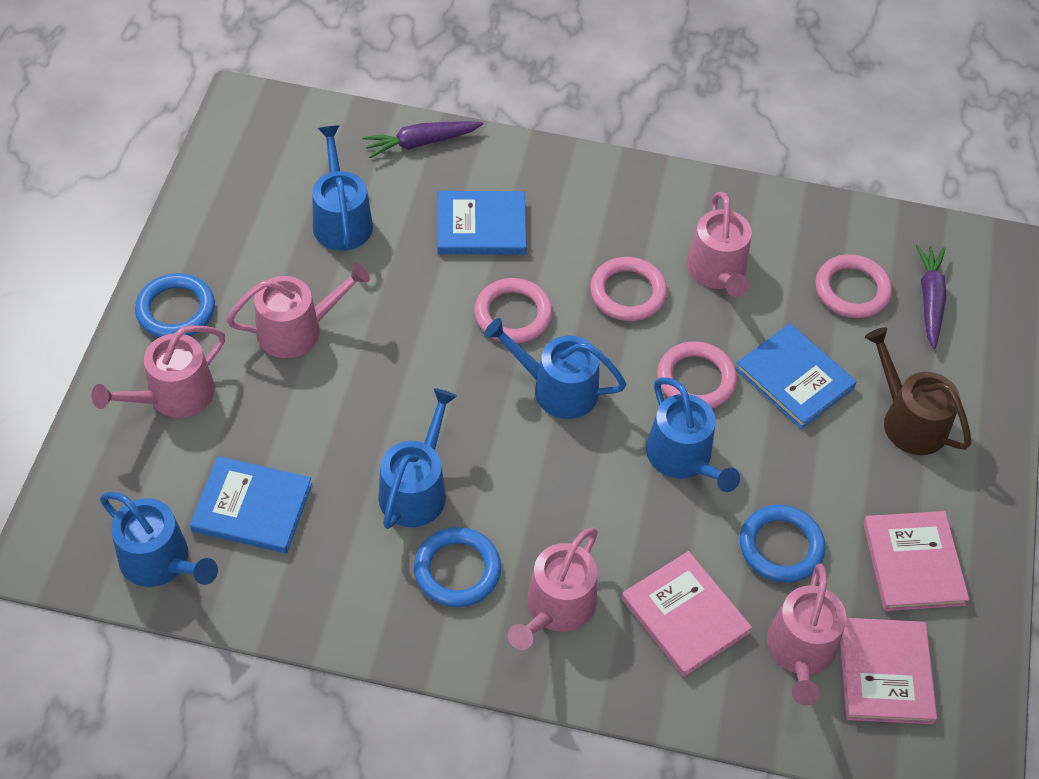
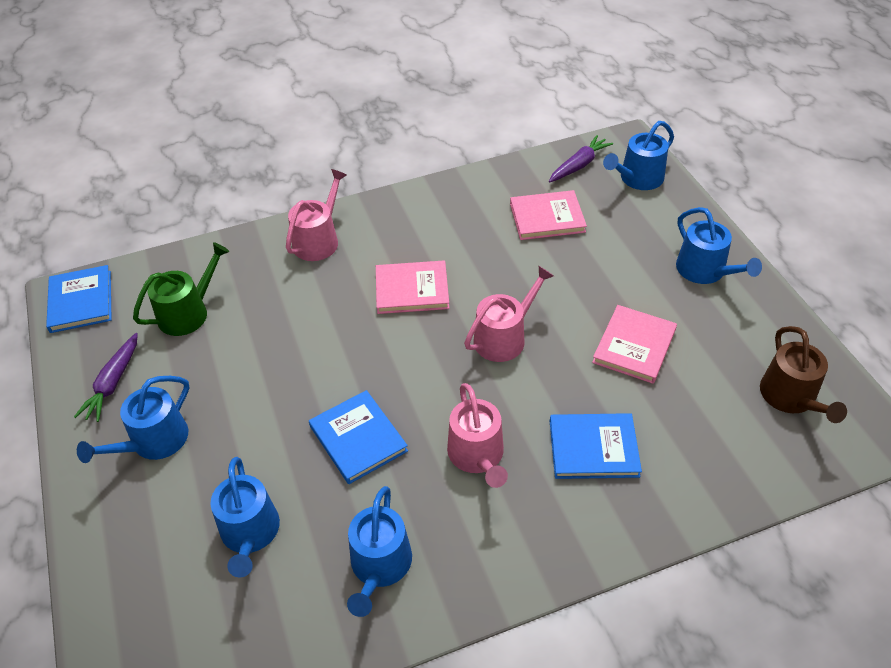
blue ring: [135,273,215,338] [414,527,501,607] [740,505,825,583] = 3 -> none = 0
green watering can: none = 0 -> [133,242,229,336] = 1
pink ring: [474,278,552,344] [590,257,667,321] [657,341,737,409] [815,254,892,318] = 4 -> none = 0
pink watering can: [92,325,225,418] [227,263,370,358] [508,527,598,650] [687,192,752,297] [767,564,846,706] = 5 -> [286,169,347,261] [447,383,508,488] [464,266,554,362] = 3

